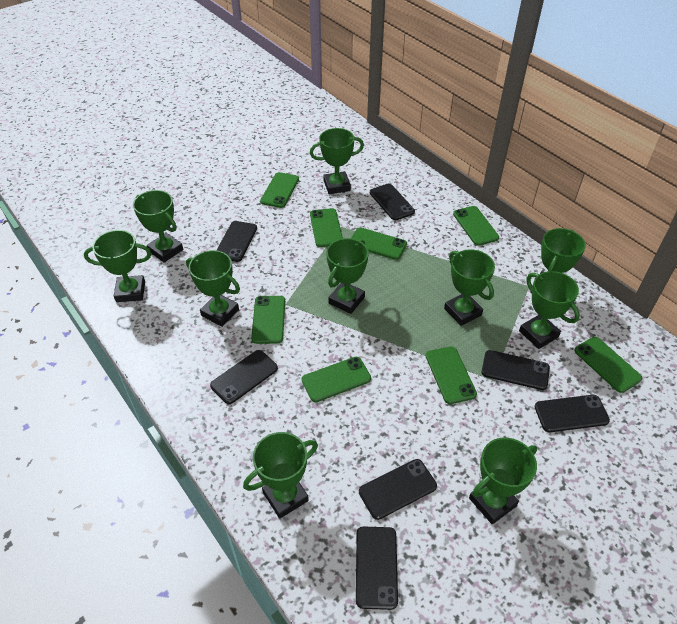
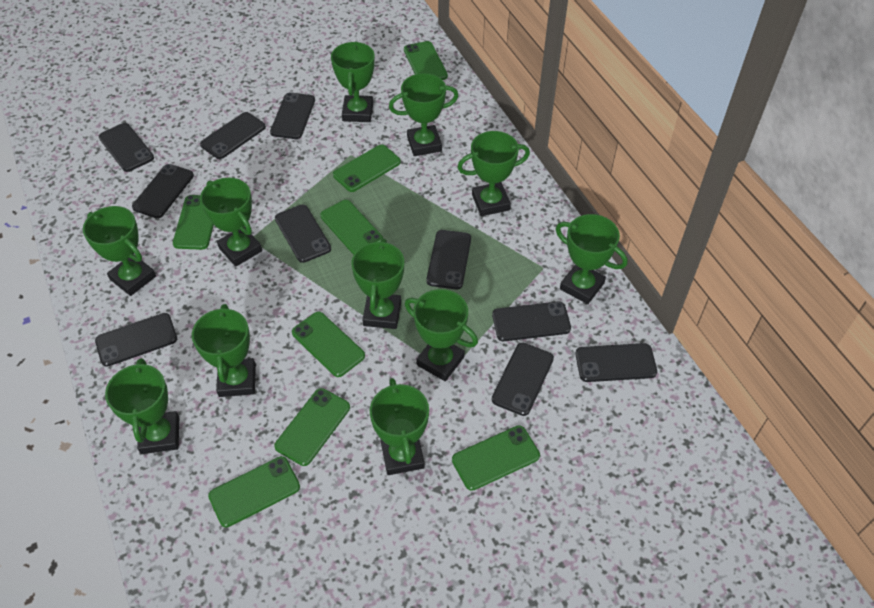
black phone: [210,350,278,404] [217,221,257,262] [356,527,398,610] [359,459,437,520] [370,183,415,220] [482,350,550,390] [534,395,610,432] = 7 -> [95,313,177,367] [99,123,154,172] [132,164,194,218] [200,112,266,159] [270,92,315,139] [275,205,331,263] [426,230,471,289] [492,301,571,341] [492,343,554,416] [575,343,657,382] = 10
green trophy: [84,230,151,302] [133,190,183,262] [186,250,240,327] [243,432,318,519] [310,128,364,194] [326,238,368,314] [444,249,495,326] [469,437,537,524] [519,271,580,349] [530,228,586,294] = 10 -> [83,206,156,296] [105,358,179,454] [192,304,256,397] [200,178,262,267] [331,41,375,122] [351,239,404,329] [370,378,429,475] [389,73,458,156] [405,289,478,381] [457,131,530,216] [556,214,628,304] = 11

